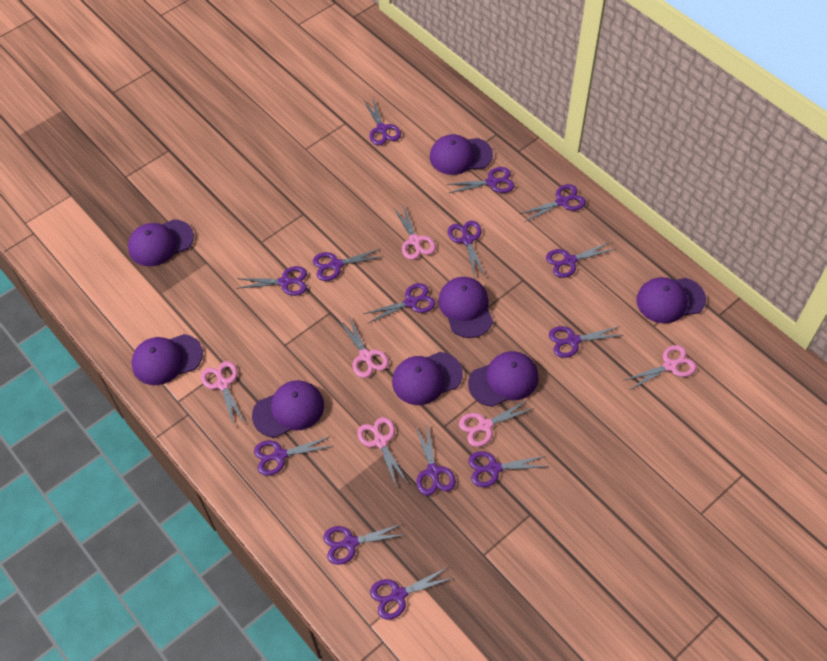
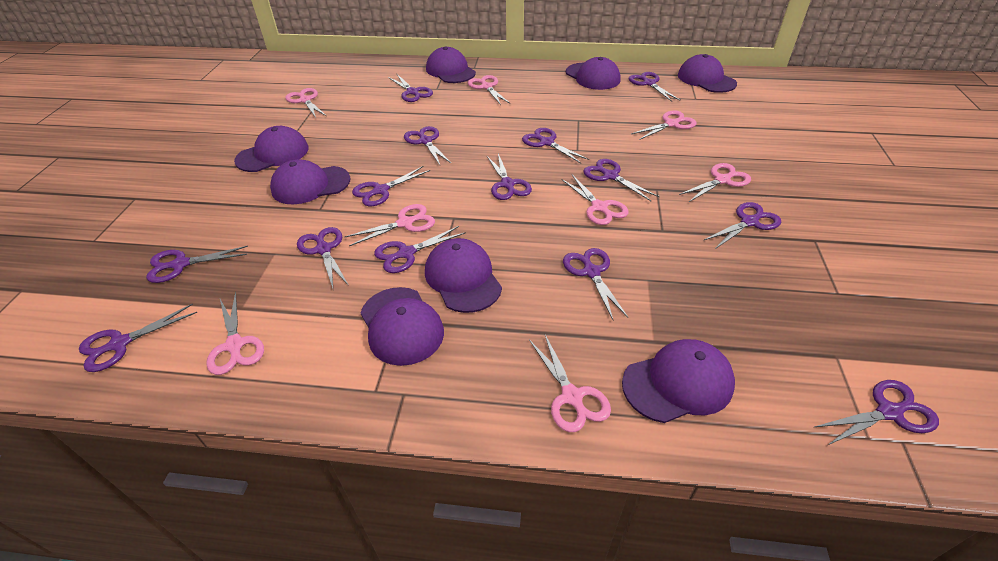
pink scissors: [201,361,245,424] [340,316,389,378] [357,417,408,486] [394,206,436,260] [459,400,532,447] [625,345,697,390] = 6 -> [206,292,264,375] [285,88,326,118] [345,204,435,246] [468,75,510,105] [529,335,611,432] [561,175,629,225] [631,111,697,140] [679,163,751,202] = 8

